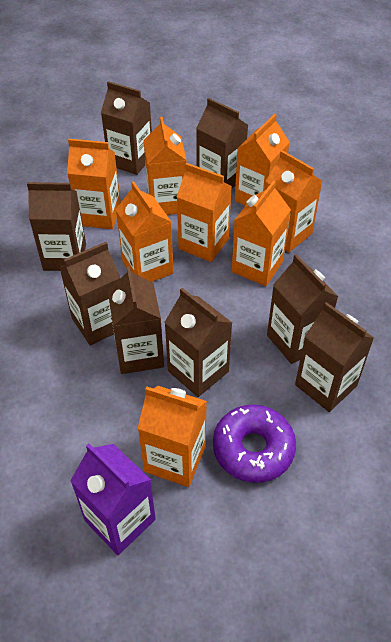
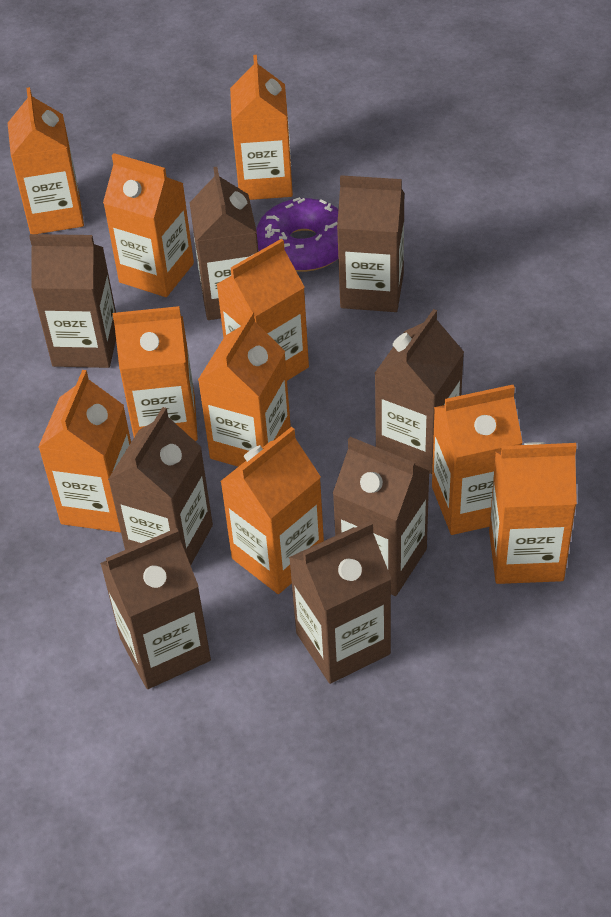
orange carton: [67,139,121,229] [116,181,173,282] [137,386,207,487] [144,117,186,215] [177,163,232,262] [232,181,291,286] [235,114,289,206] [265,150,322,252] = 8 -> [8,87,84,234] [38,370,131,533] [103,153,194,297] [113,306,198,441] [198,311,291,467] [216,239,309,381] [220,427,324,594] [230,55,293,200] [432,385,523,535] [489,442,577,584] = 10
purple carton: [70,443,156,555] = 1 -> none = 0

